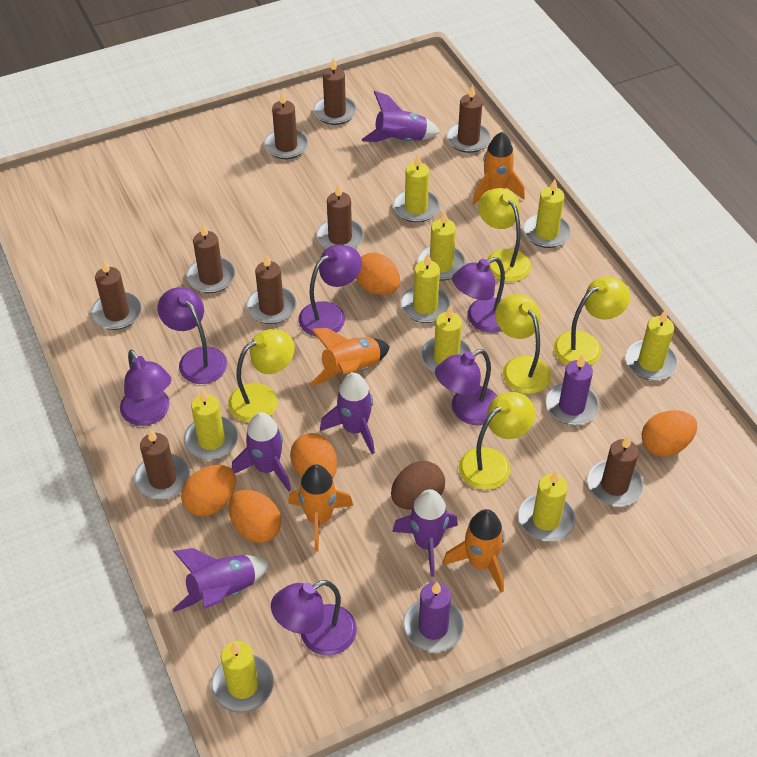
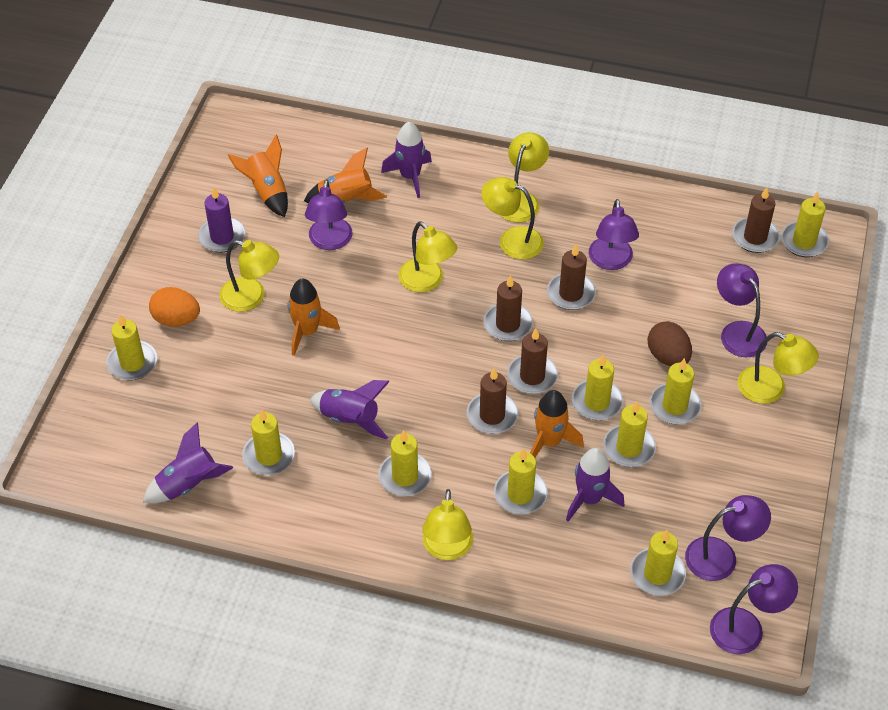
brown candle: [91,259,142,330] [134,429,190,500] [186,224,235,293] [246,254,296,324] [264,91,308,159] [313,58,357,125] [316,183,364,249] [447,85,491,153] [587,435,644,506] = 9 -> [467,368,518,434] [483,275,533,341] [507,328,558,394] [547,245,596,310] [732,187,780,253] = 5
orange egg: [181,465,236,517] [229,490,281,543] [290,433,337,479] [356,253,400,295] [642,410,697,457] = 5 -> [149,287,200,327] = 1
purple candle: [403,582,464,653] [546,354,599,425] = 2 -> [198,187,245,253] = 1
purple lamp: [120,350,171,426] [158,287,227,384] [271,580,357,656] [299,245,362,337] [435,349,497,425] [452,257,505,333] = 6 -> [305,179,353,250] [589,199,639,270] [685,495,771,581] [710,564,798,654] [717,263,767,357] = 5
purple rocket: [173,548,269,612] [232,412,291,492] [320,373,375,454] [362,91,440,142] [392,489,458,577] = 5 -> [143,422,233,503] [310,380,390,439] [381,122,432,198] [566,448,624,522] = 4
yellow lamp: [228,329,295,423] [459,392,535,490] [478,188,531,282] [495,294,551,394] [553,276,630,365] = 5 -> [219,240,279,312] [399,221,457,292] [422,489,473,560] [481,177,544,260] [502,132,549,222] [738,332,819,404] = 6

